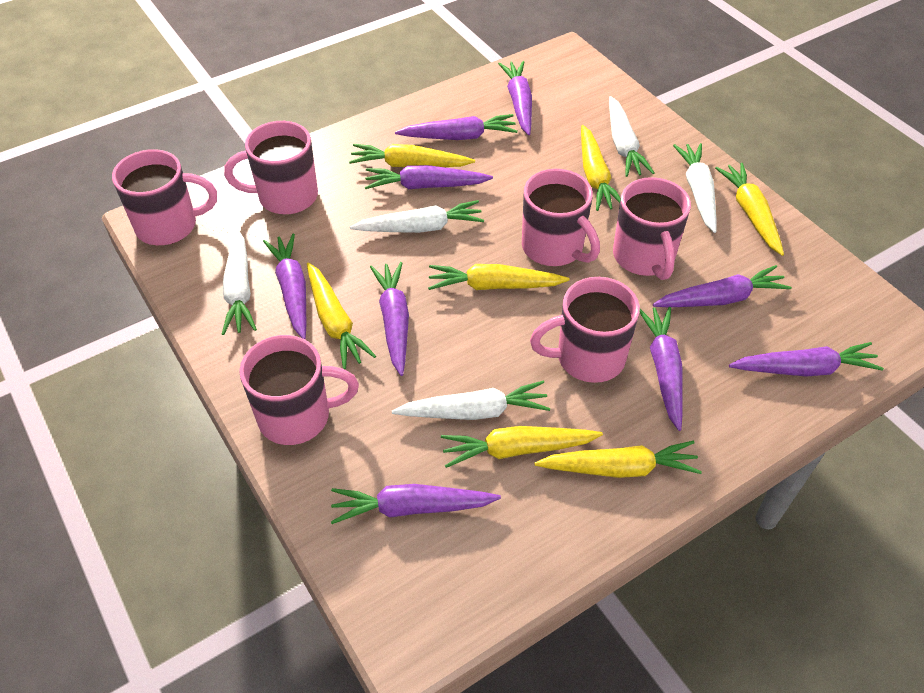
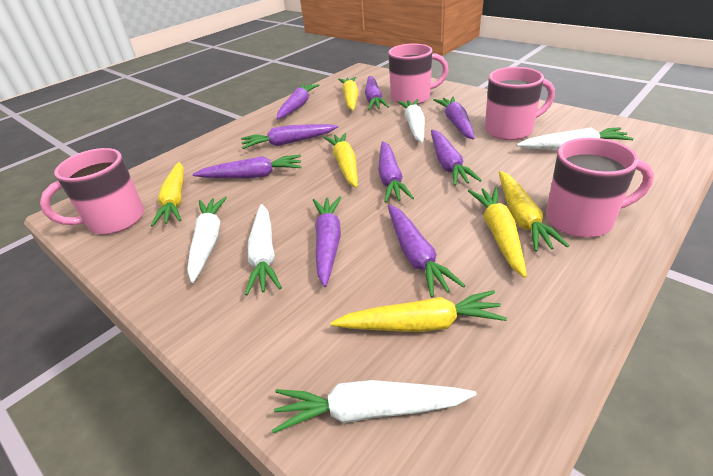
pink mug: [112,149,217,245] [224,121,318,214] [239,335,359,445] [522,169,600,266] [530,277,640,383] [613,177,691,280] = 6 -> [40,148,144,234] [388,43,449,105] [485,67,555,140] [546,138,654,238] = 4
yellow carrot: [307,262,376,369] [349,144,475,167] [428,264,570,290] [441,426,603,468] [534,441,702,478] [581,125,621,211] [715,163,784,256] = 7 -> [151,162,184,226] [323,133,358,188] [330,290,507,332] [338,77,359,111] [468,187,527,278] [499,171,569,252] = 6

